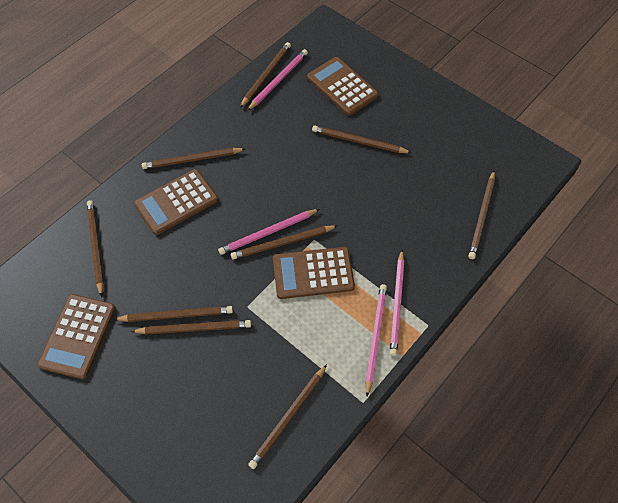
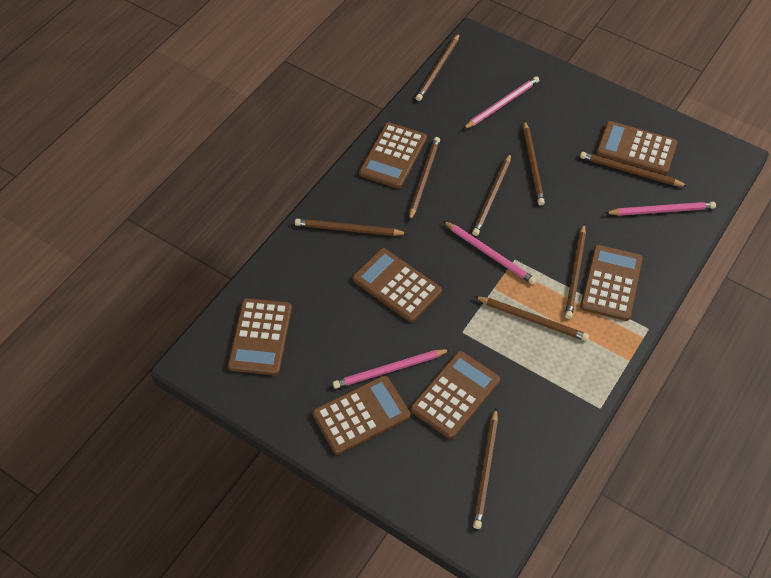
brown calculator: [37,294,116,379] [134,169,218,235] [273,247,355,299] [307,57,379,116] = 4 -> [228,298,292,375] [312,375,411,455] [352,248,442,322] [359,122,427,189] [410,351,500,439] [580,245,643,321] [596,121,677,175] = 7

